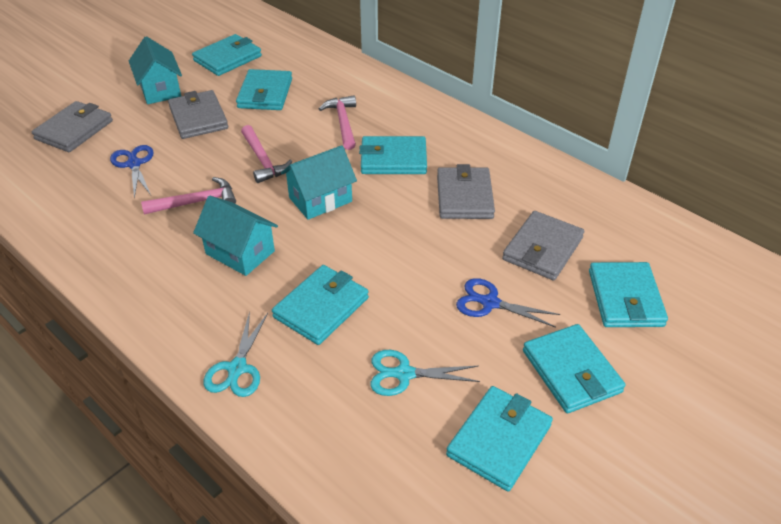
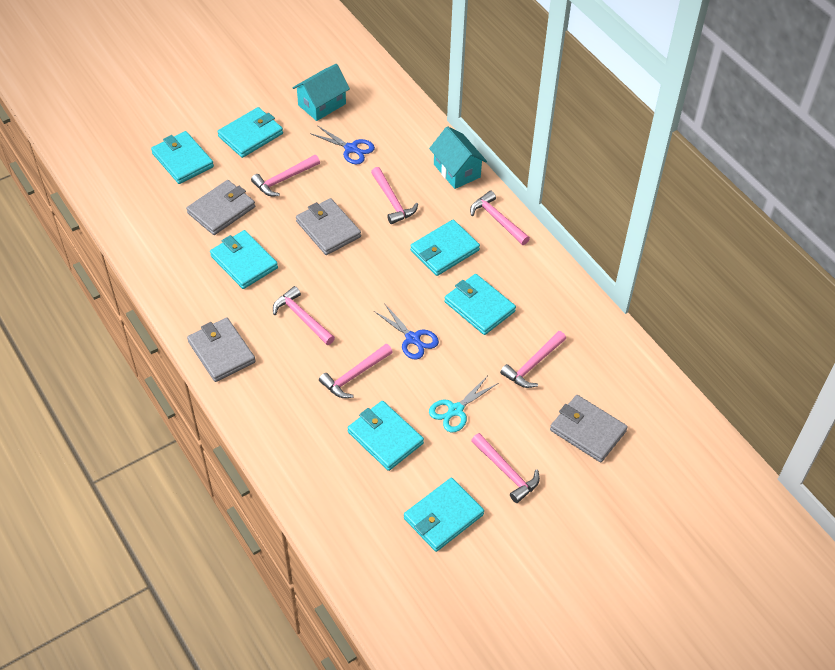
pink hammer: [141,177,236,215] [241,125,292,183] [319,95,356,150] = 3 -> [251,155,320,196] [273,286,335,345] [319,344,393,398] [371,167,418,224] [470,191,530,245] [471,433,540,503] [500,331,566,388] = 7
turquoise house: [129,36,182,104] [193,196,278,276] [281,145,357,220] = 3 -> [292,64,350,121] [429,126,487,189] = 2
turquoise scissors: [203,311,268,397] [370,350,480,396] = 2 -> [429,375,499,432] = 1

